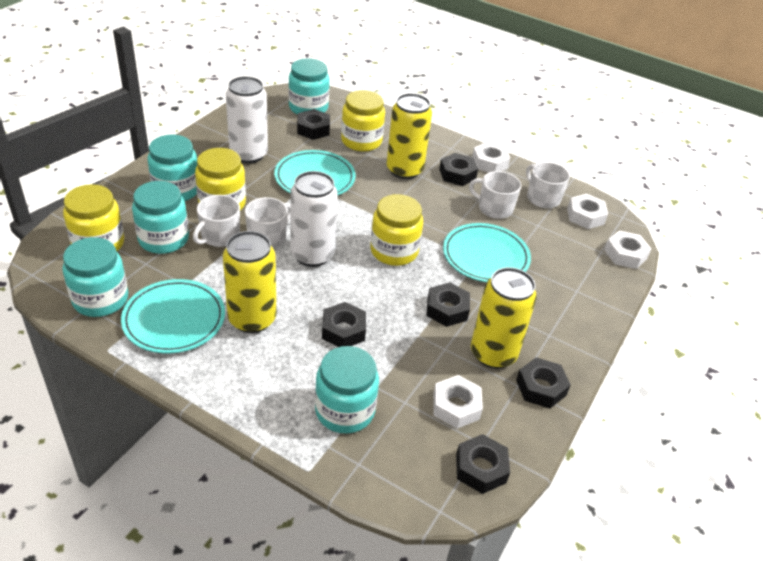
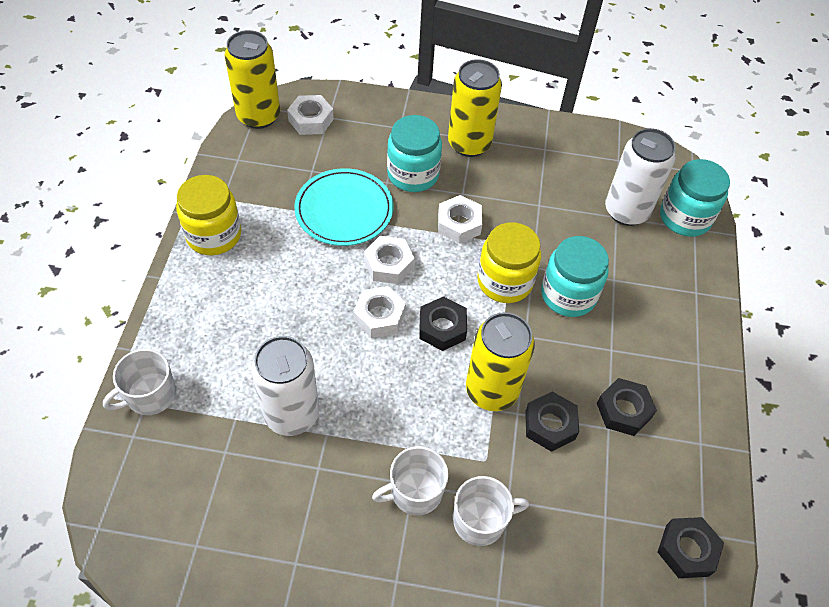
black nut: [297,109,330,140] [322,302,366,347] [426,282,470,327] [439,153,478,186] [456,434,510,494] [516,357,571,408] = 6 -> [419,296,467,351] [525,392,579,452] [597,378,657,436] [658,517,724,578] = 4
turquoise jar: [62,237,128,317] [132,181,189,254] [148,134,197,201] [288,58,330,115] [315,346,379,434] = 5 -> [387,115,442,192] [541,236,609,317] [660,159,730,237] = 3
turquoise plate: [121,279,225,353] [274,150,356,196] [443,223,531,282] = 3 -> [294,168,393,246] = 1
white mug: [193,195,240,247] [245,197,290,248] [469,171,521,219] [526,162,570,208] = 4 -> [103,349,176,415] [372,446,448,515] [453,476,529,546] = 3
yellow jar: [63,184,124,252] [195,148,246,210] [341,90,385,152] [370,194,423,266] = 4 -> [176,175,241,255] [477,222,541,303] = 2

